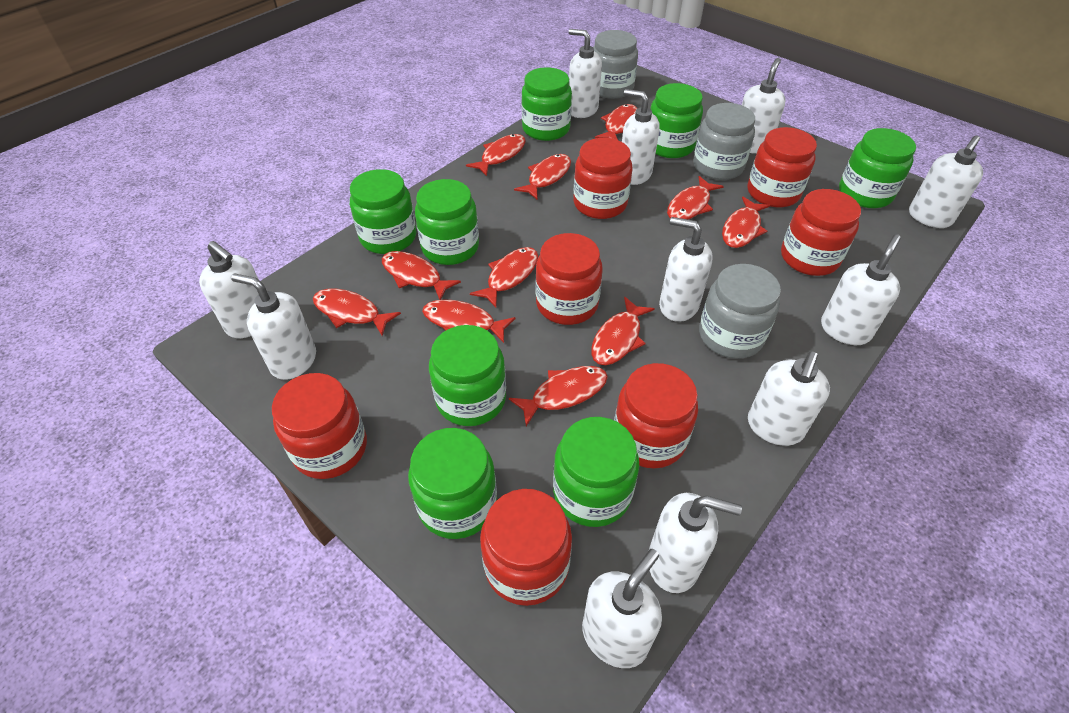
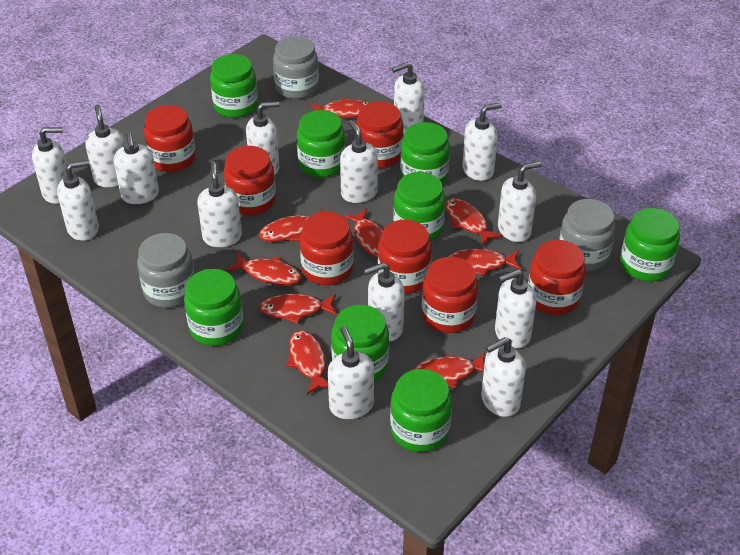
red fish: [313,289,401,336] [382,251,461,300] [422,299,516,343] [466,134,526,176] [470,247,538,307] [509,366,608,426] [514,154,571,199] [591,297,655,365] [595,104,638,140] [667,176,724,220] [722,196,770,248] = 11 -> [227,252,302,285] [259,209,321,242] [259,294,337,324] [286,330,328,395] [311,98,369,118] [343,208,385,258] [412,352,485,389] [445,198,503,246] [447,249,522,277] = 9
white soap dispenser: [199,241,259,338] [231,273,316,380] [569,29,602,118] [582,549,662,668] [622,89,660,185] [649,493,742,593] [659,217,713,322] [742,58,786,154] [748,352,830,446] [821,234,901,345] [909,136,983,228] = 11 -> [32,127,67,204] [57,160,99,241] [85,105,125,188] [114,132,159,204] [197,161,242,247] [246,101,279,175] [328,326,374,419] [340,120,378,203] [364,262,405,341] [392,62,425,134] [462,103,502,181] [481,337,526,417] [495,269,536,348] [498,161,541,242] = 14

